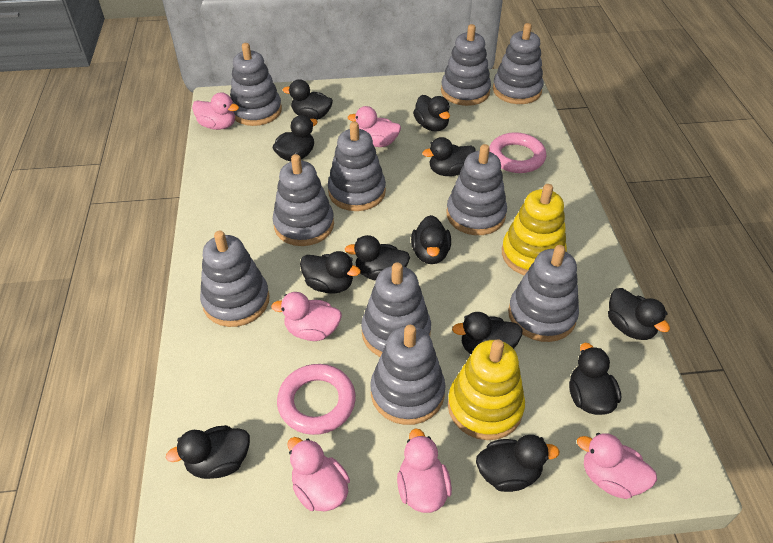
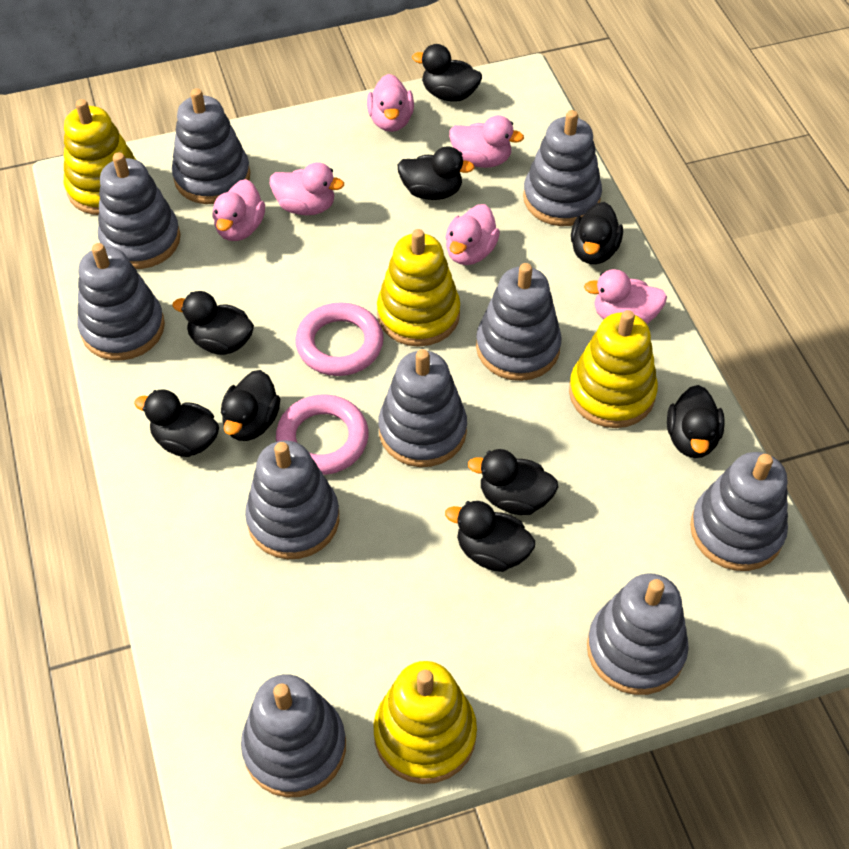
black duck: [166,425,250,479] [272,115,318,161] [283,79,333,120] [300,251,361,294] [345,235,410,281] [411,215,451,264] [413,95,450,132] [422,137,476,176] [452,312,523,354] [476,435,559,492] [569,343,621,415] [608,288,670,340] = 12 -> [134,389,219,457] [172,291,254,355] [221,370,280,441] [398,146,475,200] [412,44,482,102] [445,501,535,572] [468,449,558,515] [571,202,623,264] [667,385,725,458] = 9
yellow stacking toy: [448,339,525,440] [502,184,567,275] = 2 -> [64,99,136,215] [373,661,477,784] [377,229,460,347] [569,310,658,428] = 4

